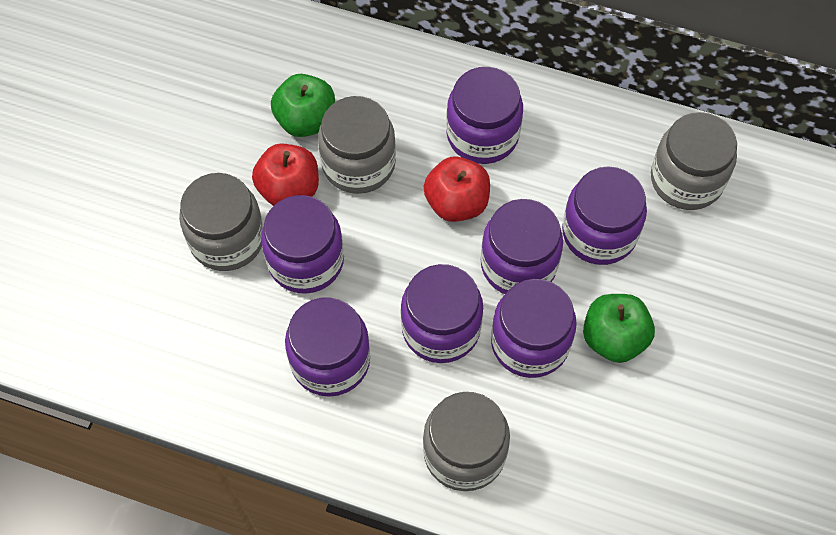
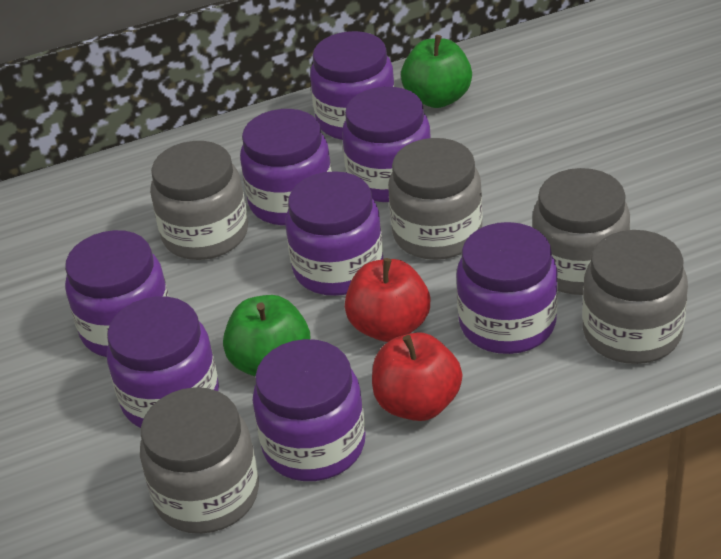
grey jar: [179,173,264,271] [318,96,396,194] [423,392,510,491] [651,112,737,210] = 4 -> [140,387,259,534] [150,141,248,260] [388,138,483,260] [532,168,630,295] [582,230,688,364] = 5
purple jar: [261,195,344,294] [285,297,370,397] [401,264,483,363] [446,67,523,164] [481,199,563,294] [491,279,577,378] [562,166,647,265] = 7 -> [65,230,169,357] [107,296,219,428] [240,109,332,226] [253,339,366,481] [286,171,383,296] [310,31,395,140] [342,87,431,202] [456,222,558,354] = 8

